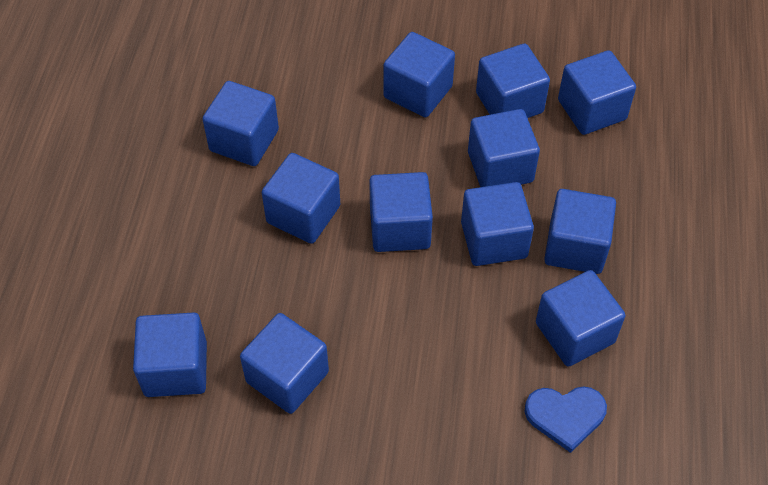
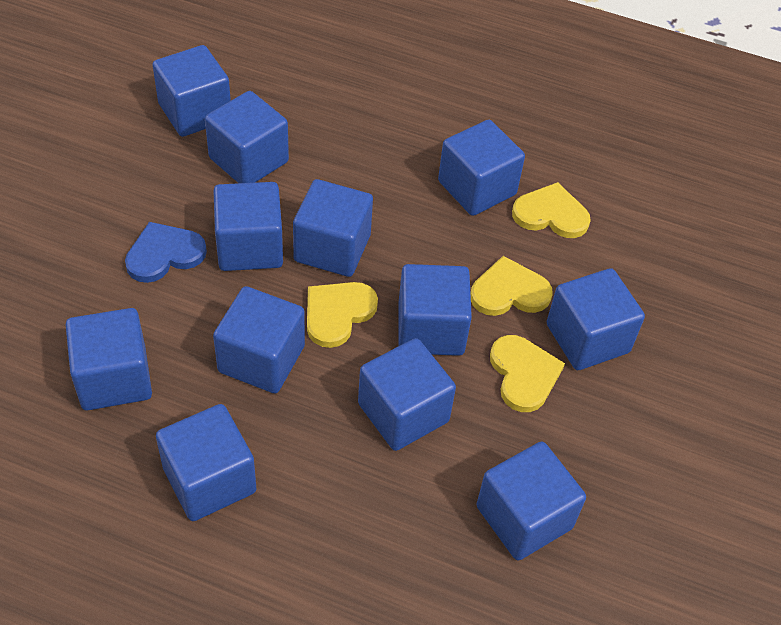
yellow heart: none = 0 -> [307,282,378,348] [471,256,553,316] [490,335,565,412] [512,182,591,238] = 4

